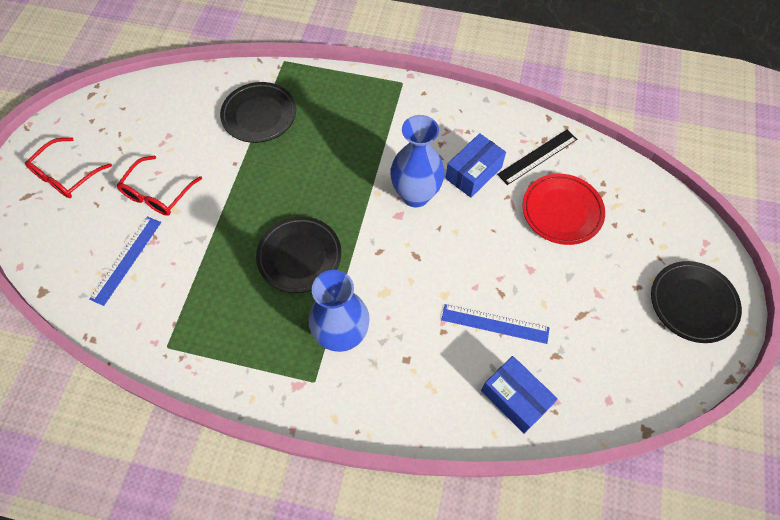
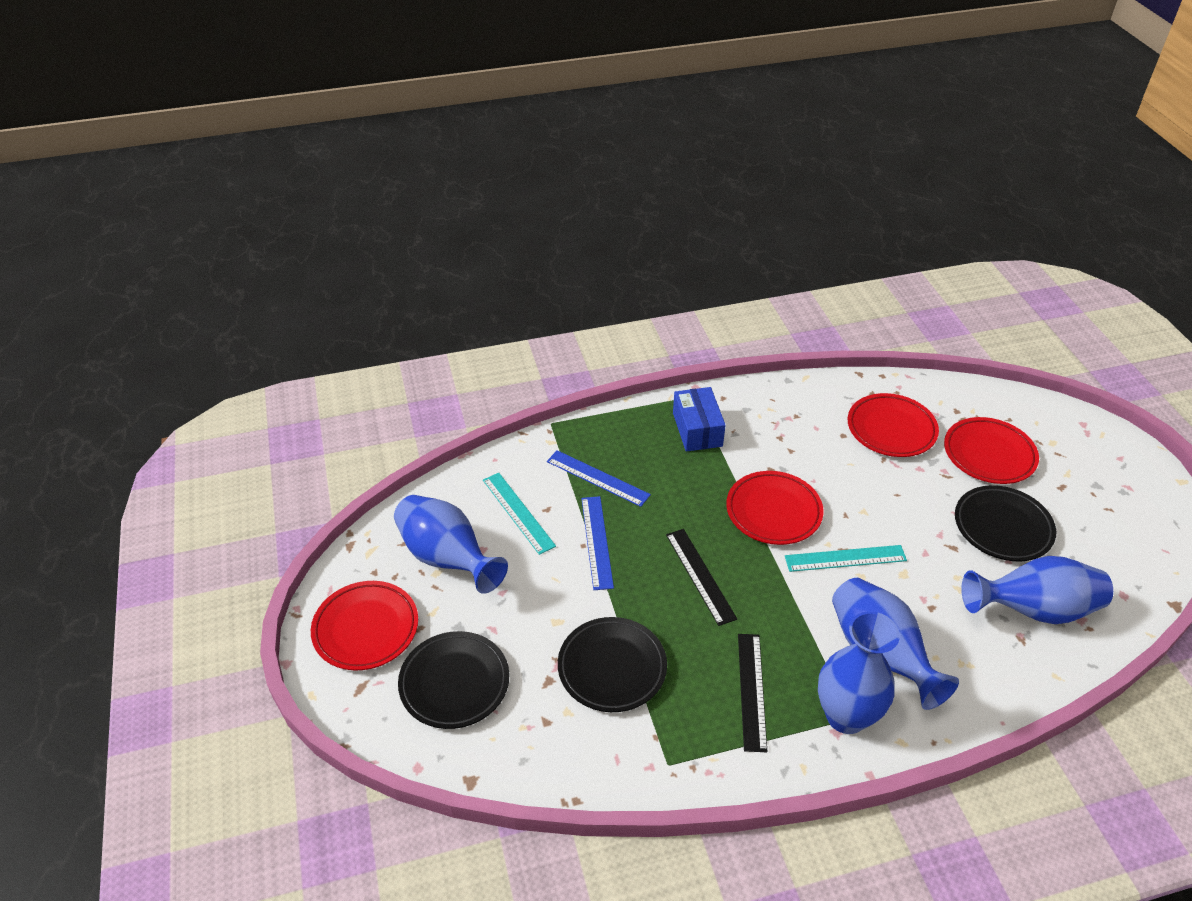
black ruler: [497,130,577,185] = 1 -> [666,529,737,626] [738,634,768,752] = 2
blue box: [446,133,506,198] [481,356,558,434] = 2 -> [673,387,726,452] = 1
blue vase: [308,270,370,352] [390,115,445,207] = 2 -> [394,495,508,594] [818,611,900,734] [832,578,959,710] [961,556,1113,624] = 4
red glasses: [25,138,112,198] [116,155,202,216] = 2 -> none = 0
red plate: [522,174,605,245] = 1 -> [311,581,418,671] [726,471,824,545] [848,393,939,457] [944,417,1039,484] = 4
turquoise ruler: none = 0 -> [483,473,556,555] [785,545,907,572] = 2

